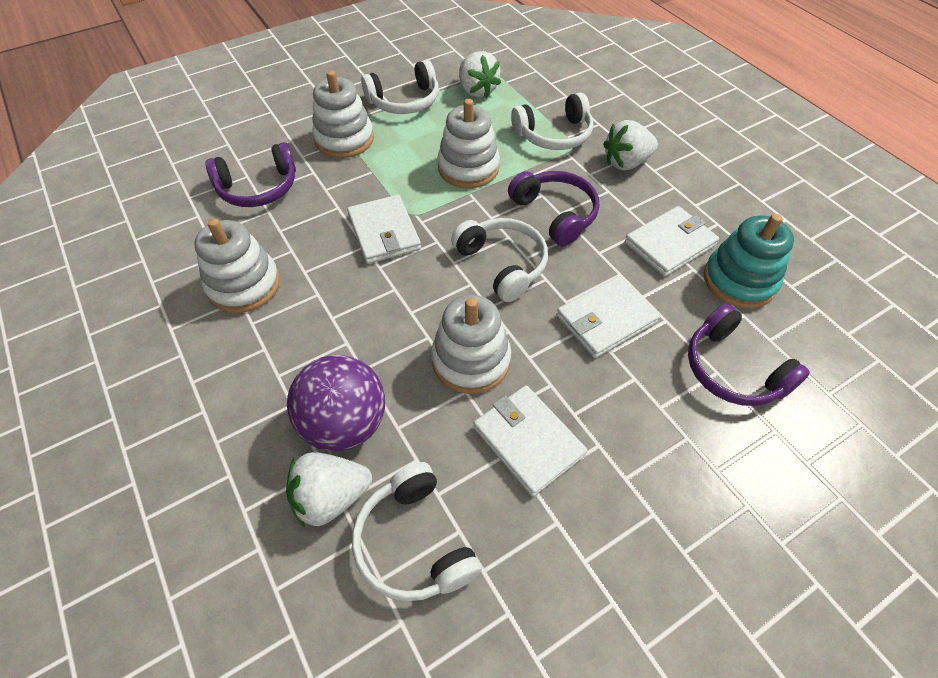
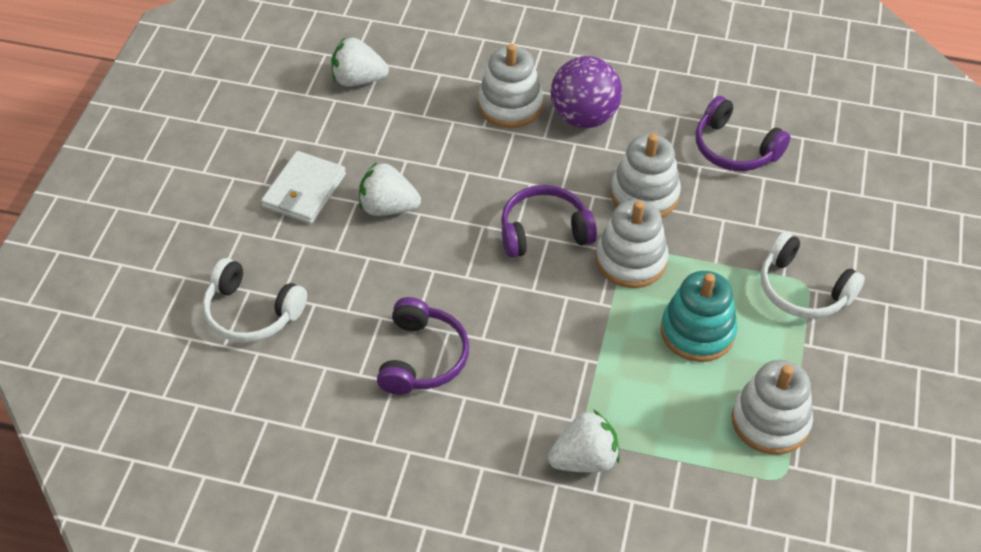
white headphones: [352,462,482,601] [361,60,438,114] [451,218,548,302] [511,92,593,150] = 4 -> [203,258,307,342] [761,232,865,318] = 2
white wallet: [347,195,421,264] [474,385,587,496] [556,276,659,358] [625,206,719,277] = 4 -> [261,151,346,224] = 1

